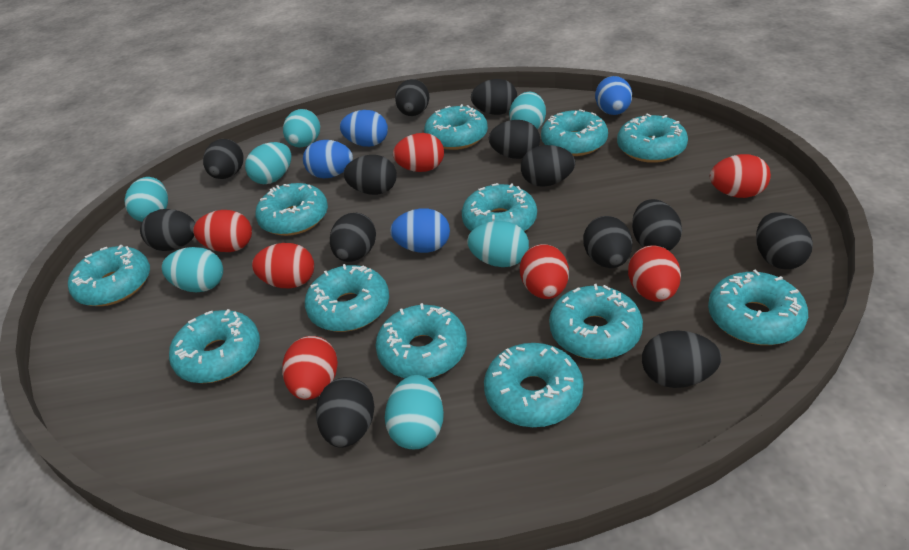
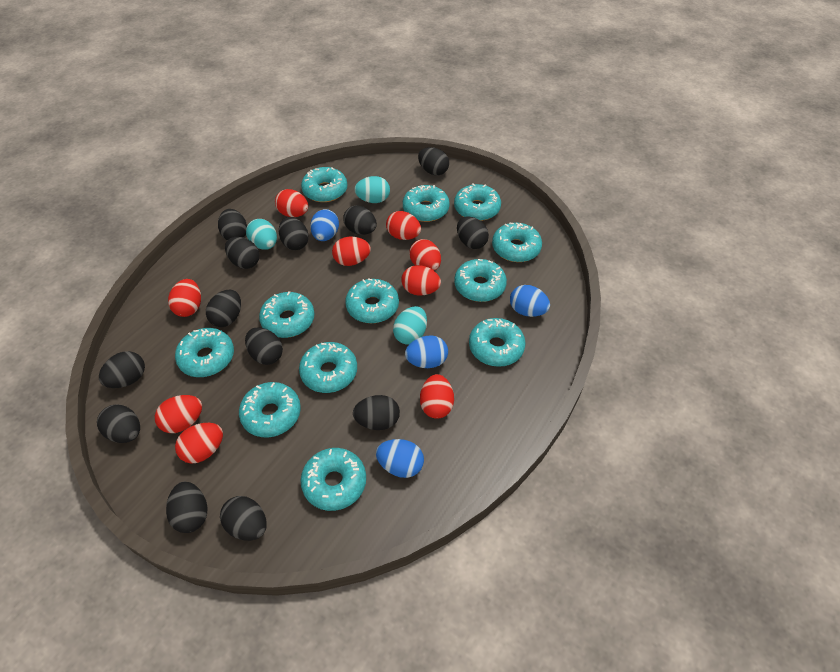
red egg: [193,210,252,252] [252,243,314,288] [282,336,338,400] [393,133,444,172] [520,244,569,299] [628,245,681,302] [710,154,771,198] = 7 -> [155,395,202,433] [168,279,201,317] [175,423,223,464] [275,189,308,217] [332,237,371,266] [386,211,421,240] [401,265,441,296] [409,239,441,271] [420,374,454,419] = 9
turquoise egg: [125,177,168,222] [161,247,223,292] [245,142,291,184] [283,109,320,148] [385,375,444,449] [467,221,529,267] [509,92,546,129] = 7 -> [246,219,277,250] [354,176,390,203] [393,306,427,345] = 3

